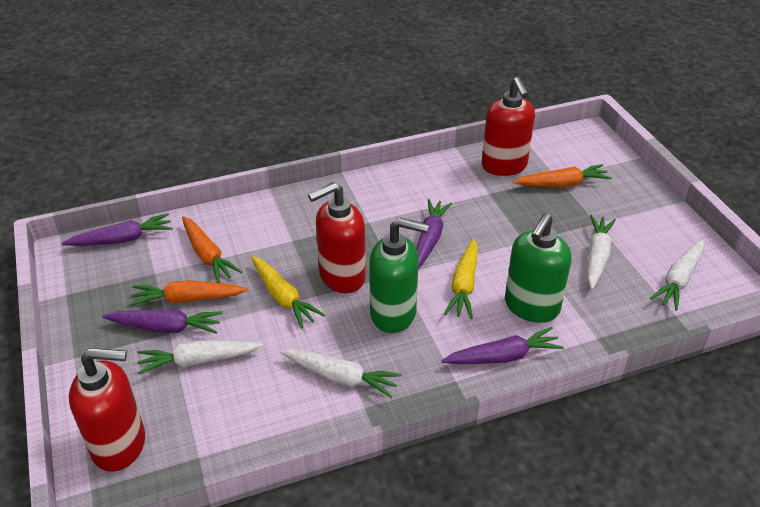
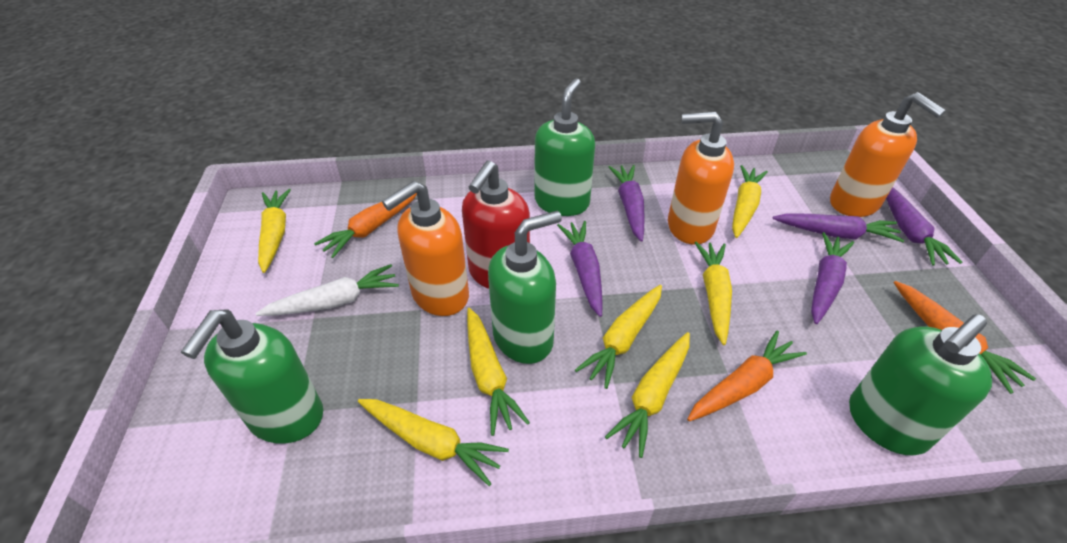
green soap dispenser: [369,218,429,333] [505,213,572,323] = 2 -> [181,309,323,444] [488,211,562,364] [535,78,595,216] [849,314,992,455] = 4
orange soap dispenser: none = 0 -> [382,181,469,316] [668,112,734,245] [830,92,946,217] = 3
purple carrot: [62,213,173,246] [102,310,222,334] [416,199,452,269] [441,327,564,364] = 4 -> [557,221,603,317] [609,165,645,242] [773,213,905,242] [811,232,854,324] [886,187,962,266] = 5
red soap dispenser: [69,348,145,472] [308,182,366,293] [482,77,535,176] = 3 -> [462,161,530,289] = 1
white carrot: [138,340,263,375] [280,349,402,398] [587,215,616,289] [650,239,704,311] = 4 -> [255,264,399,316] = 1
yellow carrot: [251,256,325,329] [444,238,478,319] = 2 -> [258,189,291,273] [358,399,509,486] [467,308,530,436] [575,285,662,389] [605,332,690,458] [694,242,732,345] [732,165,768,238] = 7

